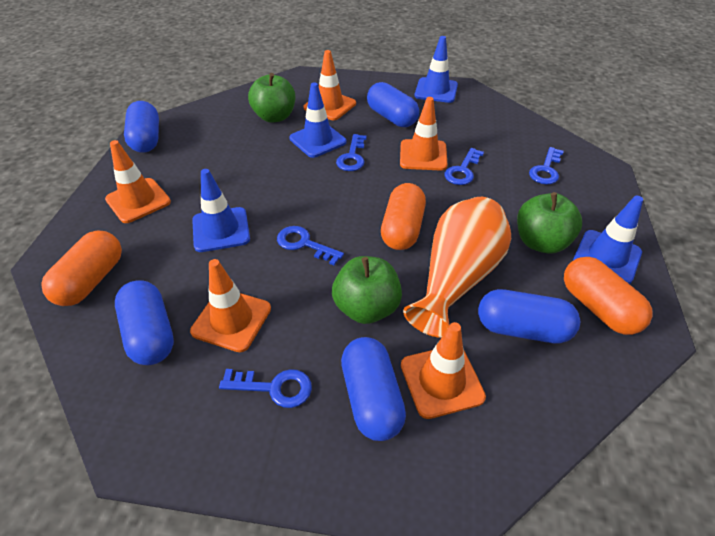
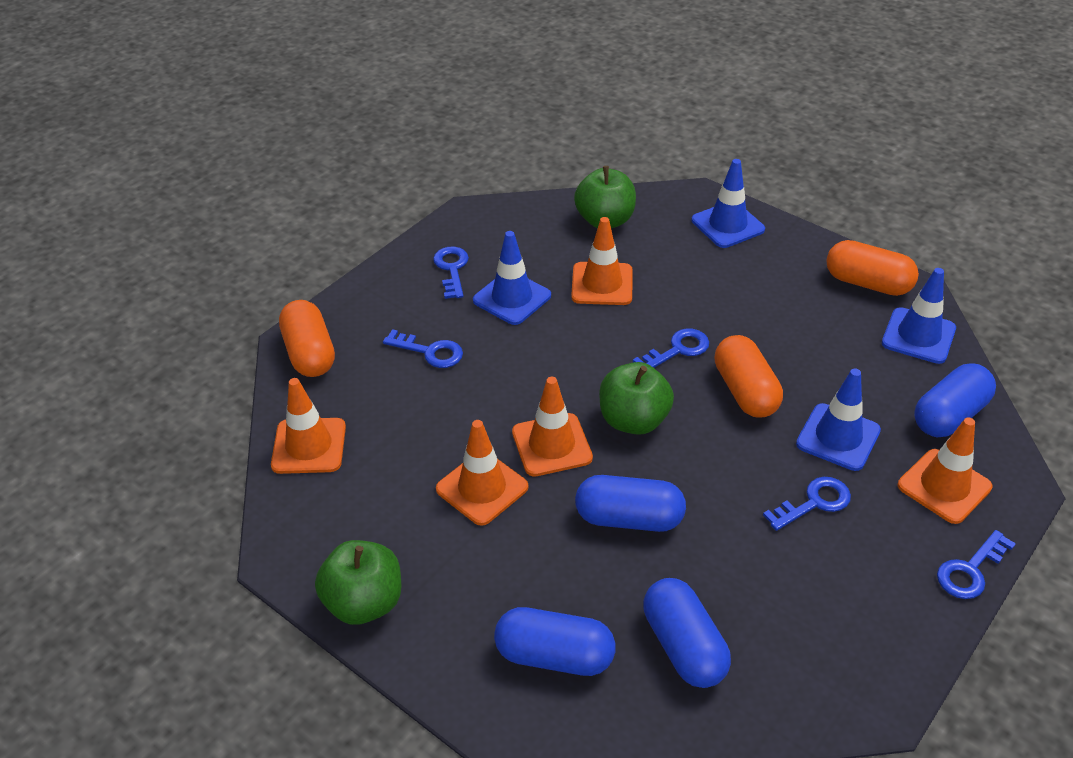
blue capsule: [115,280,174,365] [124,101,159,153] [341,337,406,441] [367,82,419,127] [478,289,580,344] = 5 -> [494,607,615,676] [575,475,686,532] [643,578,731,688] [914,363,996,437] = 4
orange vase: [403,197,511,338] = 1 -> none = 0

